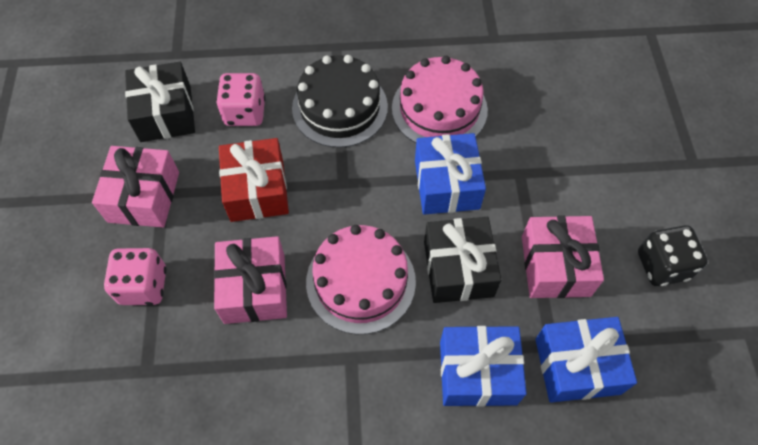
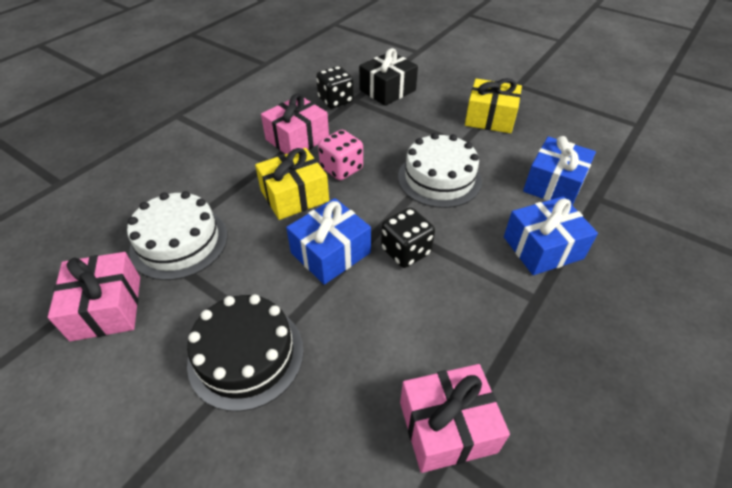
black dice: [638,225,708,286] = 1 -> [316,66,354,108] [381,207,435,268] = 2
black gift: [125,62,195,142] [424,217,501,303] = 2 -> [359,48,418,106] = 1
pink cake: [306,225,416,334] [392,56,488,143] = 2 -> none = 0
pink dice: [104,248,167,305] [216,73,266,126] = 2 -> [318,130,363,180] = 1
red gift: [219,138,289,222] = 1 -> none = 0
white cake: none = 0 -> [127,191,228,280] [398,133,482,208] = 2
yellow gift: none = 0 -> [255,148,329,220] [465,78,522,133] = 2

